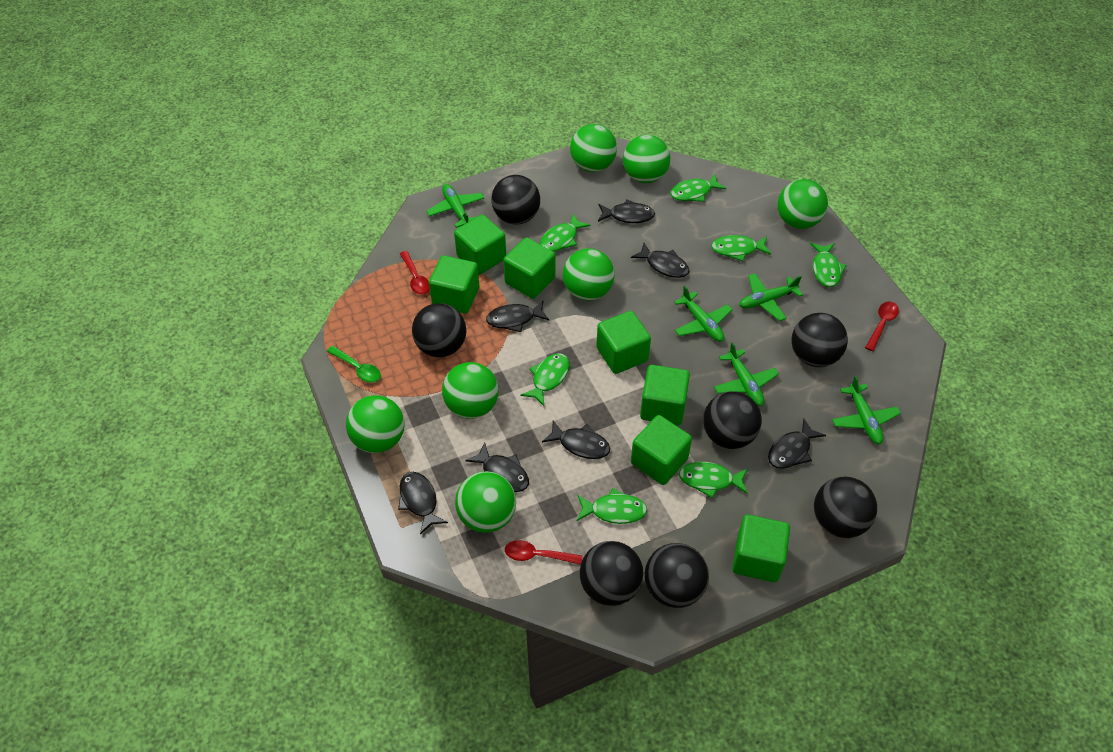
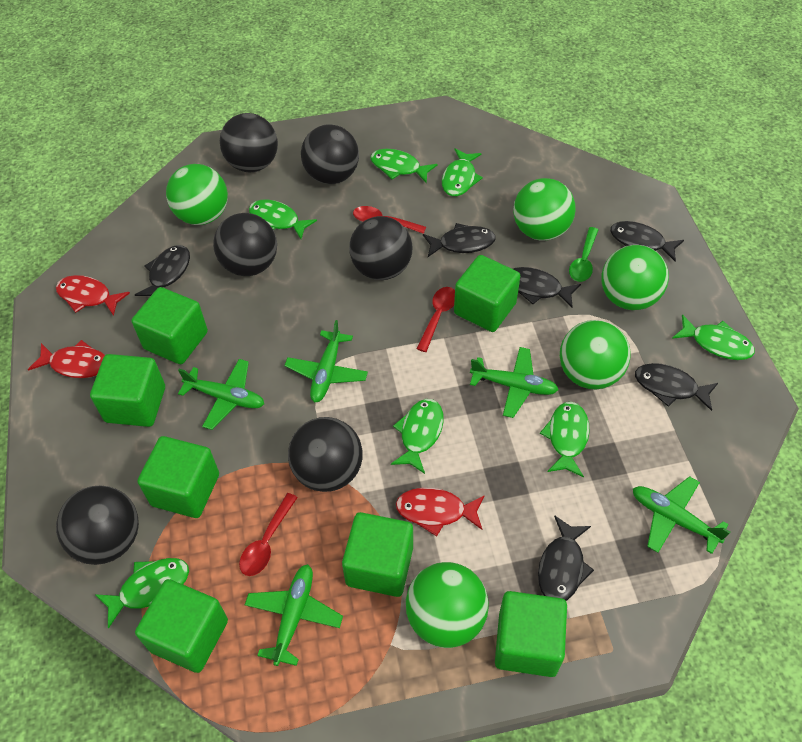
black ball: [412,303,466,358] [491,175,540,225] [580,541,644,606] [645,543,709,608] [703,391,762,449] [791,313,848,367] [814,477,877,538] = 7 -> [56,485,139,565] [213,213,277,276] [220,113,278,172] [288,417,363,492] [301,124,359,184] [349,216,412,280] = 6
black fish: [398,472,448,535] [466,442,529,492] [486,300,549,332] [542,421,610,459] [598,199,655,223] [631,243,689,278] [768,419,826,469] = 7 -> [135,245,190,296] [423,223,496,257] [513,267,581,307] [538,515,594,601] [610,221,684,261] [635,363,718,411] = 6
green ball: [346,395,405,453] [442,362,499,419] [455,471,516,533] [563,248,615,301] [570,124,617,172] [623,135,670,183] [777,179,828,229] = 7 -> [166,164,228,225] [406,562,489,648] [513,178,576,241] [560,320,631,389] [601,245,669,310] = 5
red fish: none = 0 -> [28,340,105,378] [56,275,130,316] [396,488,485,536] = 3

